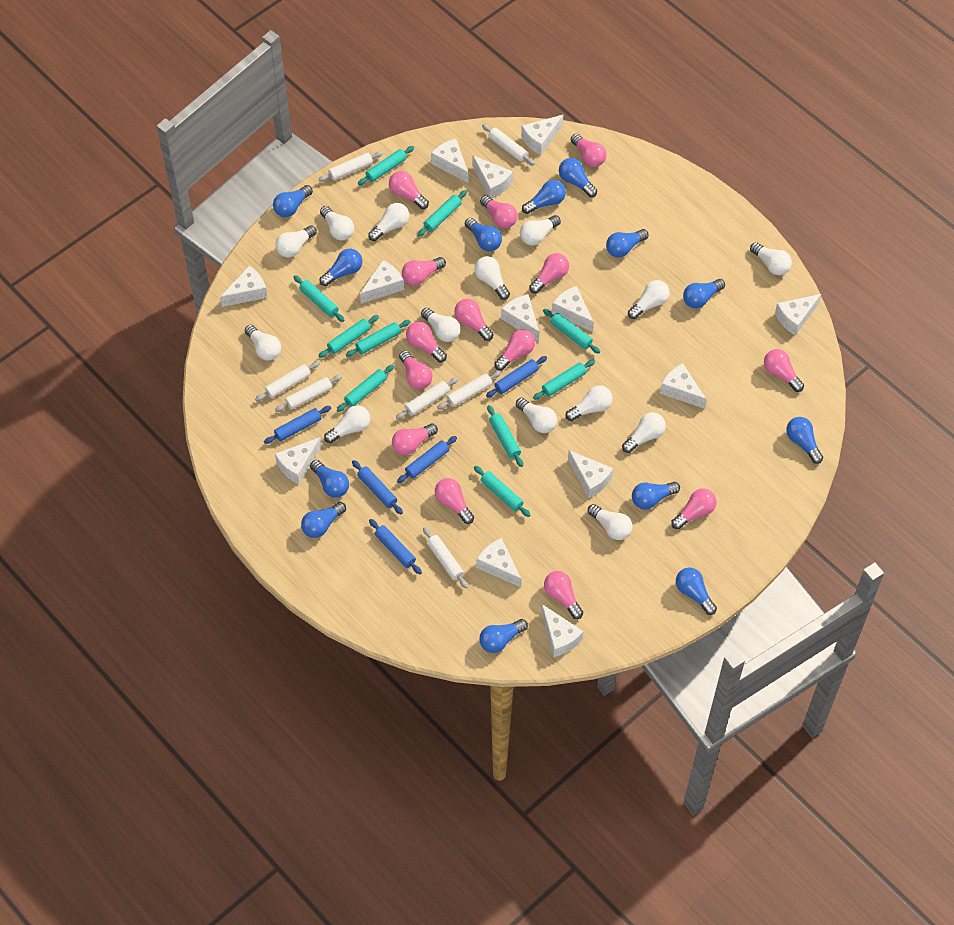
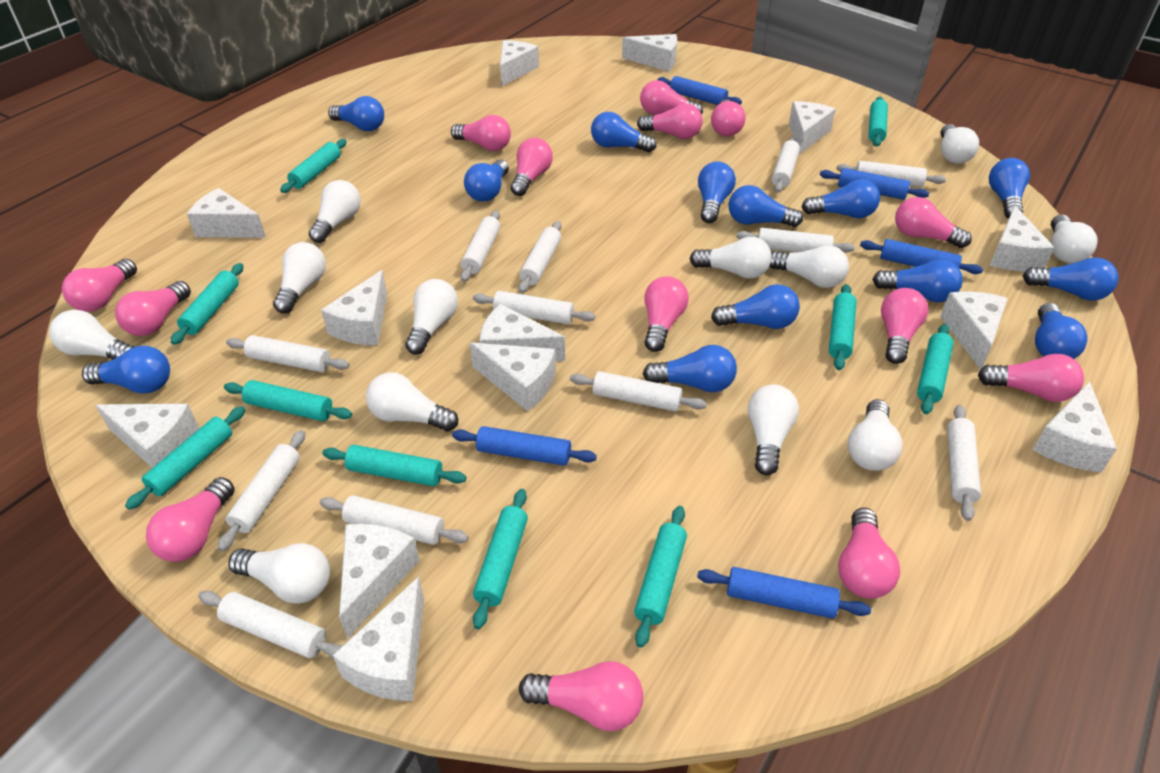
white light bulb: [245,325,281,360] [275,225,317,258] [320,206,354,240] [324,405,370,443] [368,203,409,241] [421,308,460,342] [474,256,510,300] [516,397,557,433] [520,215,561,246] [565,385,613,421] [588,504,633,540] [622,412,666,453] [628,280,670,319] [750,242,792,275] = 14 -> [49,310,134,359] [228,543,330,604] [273,242,326,313] [309,180,361,243] [366,372,458,431] [406,279,458,355] [689,237,772,279] [748,384,799,475] [770,245,849,288] [848,399,903,471] [940,124,979,164] [1051,215,1097,263] = 12
white rolling pin: [255,361,320,401] [275,375,342,412] [318,151,383,182] [396,377,458,419] [423,527,468,589] [437,371,501,410] [482,124,535,165] = 7 -> [198,591,342,659] [218,430,305,551] [226,335,349,372] [320,495,469,545] [460,210,500,282] [473,291,595,324] [519,221,561,293] [570,371,707,412] [736,228,855,252] [772,137,800,193] [837,161,946,187] [947,405,981,521] = 12

